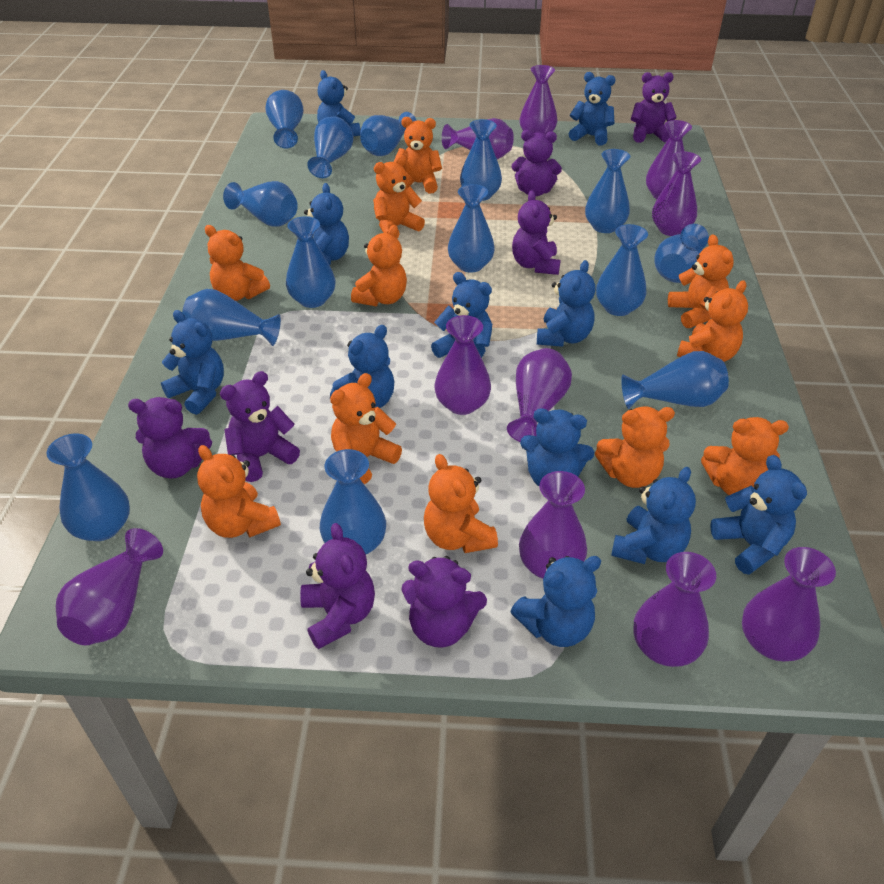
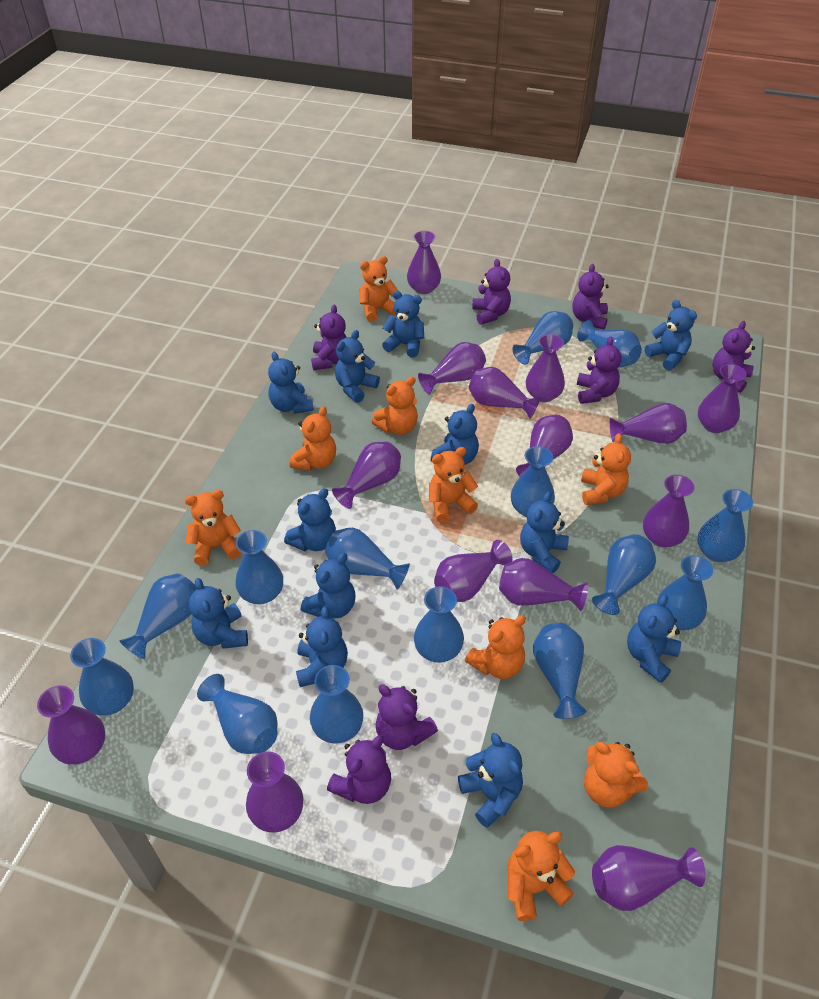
blue teddy bear: [161,310,224,415] [304,183,349,265] [317,70,361,136] [330,325,394,408] [431,272,492,358] [510,556,601,647] [520,408,594,486] [537,260,595,347] [569,72,616,146] [611,467,696,564] [710,455,807,575] = 11 -> [189,578,248,649] [268,352,314,414] [284,488,336,551] [296,606,348,687] [301,553,356,618] [335,330,380,403] [382,291,424,358] [431,404,479,465] [458,733,523,828] [520,492,569,573] [627,595,681,683] [645,300,697,371] = 12
orange teddy bear: [197,445,281,538] [205,225,270,301] [330,373,402,484] [351,225,407,306] [373,155,425,238] [394,117,442,194] [424,454,498,553] [595,406,675,488] [668,234,734,328] [677,280,748,362] [701,417,789,495] = 11 -> [185,490,241,565] [290,406,336,471] [359,256,398,322] [372,377,418,435] [429,447,478,523] [465,615,526,679] [508,831,575,921] [581,433,631,505] [584,742,648,807] = 9
purple vase: [56,528,163,645] [434,315,491,415] [442,118,514,159] [507,348,572,442] [519,471,587,579] [520,65,558,134] [633,552,716,667] [646,120,692,199] [652,151,701,236] [742,547,836,662] = 10 -> [37,685,105,765] [246,751,304,833] [332,442,401,509] [407,231,441,294] [418,342,486,394] [434,540,513,602] [469,367,541,419] [499,558,588,611] [516,415,573,476] [526,334,565,402] [592,845,706,911] [610,403,687,444] [643,475,694,547] [698,364,746,433] = 14

